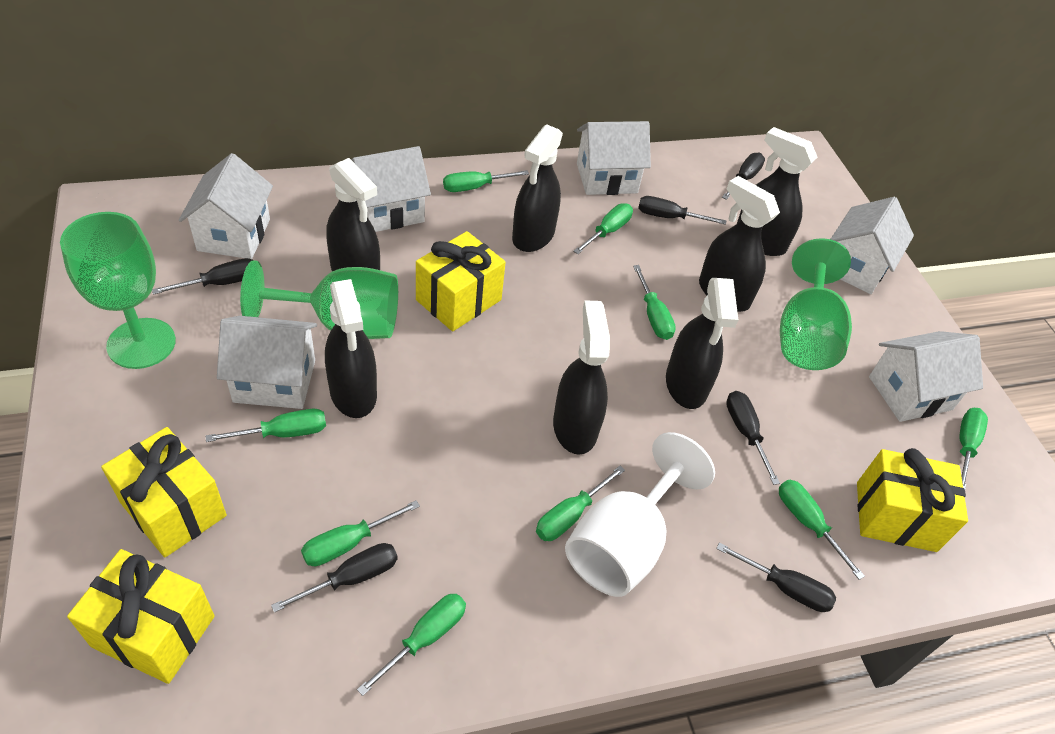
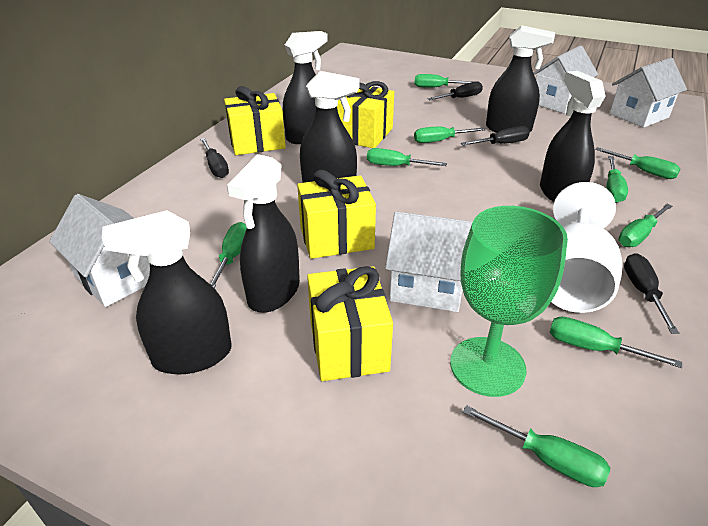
black screwdriver: [152,258,253,295] [271,543,398,613] [638,196,726,225] [716,542,836,612] [722,153,765,200] [726,391,780,485] = 6 -> [200,138,229,178] [428,81,483,100] [461,126,530,146] [624,254,679,334] = 4
black spray bottle: [325,279,377,418] [326,158,380,271] [512,124,563,252] [553,300,610,455] [666,278,738,409] [699,176,780,312] [737,127,817,256] = 7 -> [102,210,232,374] [227,154,300,313] [283,31,328,144] [300,71,360,183] [486,25,555,133] [540,71,606,202] = 6
green goblet: [60,212,176,369] [240,260,398,339] [780,238,852,370] = 3 -> [450,206,568,397] = 1
white house: [179,153,273,259] [217,316,317,409] [351,146,431,232] [577,121,651,195] [830,197,914,294] [869,331,983,422] = 6 -> [49,194,150,307] [385,212,472,312] [533,45,598,114] [610,58,687,128] = 4

